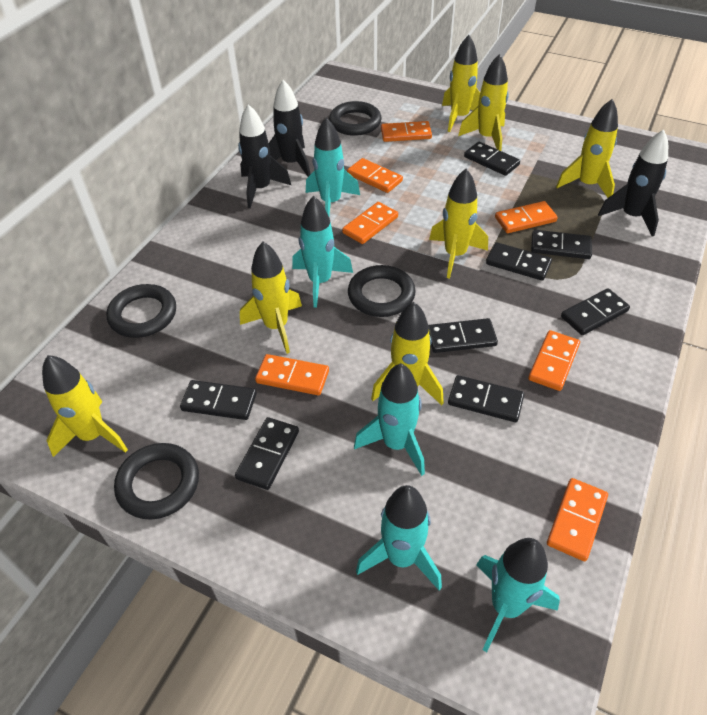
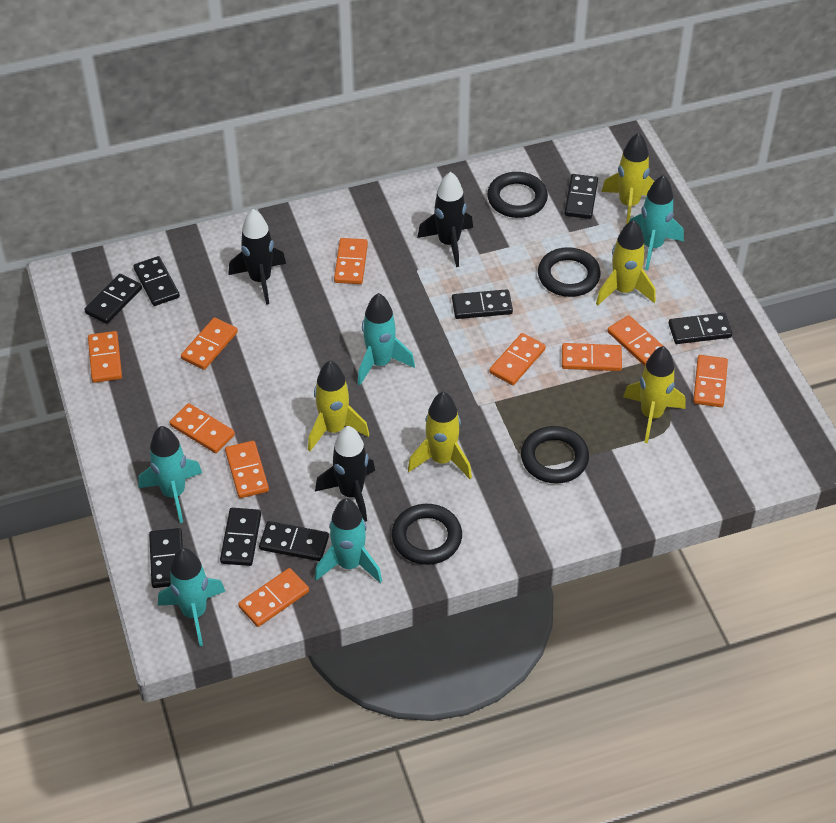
orange domino: [255,354,329,395] [342,202,398,244] [347,158,403,193] [381,121,432,142] [495,201,558,233] [528,330,580,391] [547,478,608,561] = 7 -> [88,331,122,383] [169,403,235,453] [181,317,238,370] [225,441,269,498] [238,568,309,627] [334,238,368,284] [489,333,546,385] [562,343,622,371] [608,315,663,366] [693,355,728,407] = 10
yellow rocket: [42,355,128,457] [240,242,302,354] [371,302,444,405] [429,169,488,279] [442,35,480,132] [458,54,509,151] [556,99,618,198] = 7 -> [308,361,369,451] [408,392,472,479] [596,220,656,305] [601,133,654,224] [623,346,685,443] = 5

